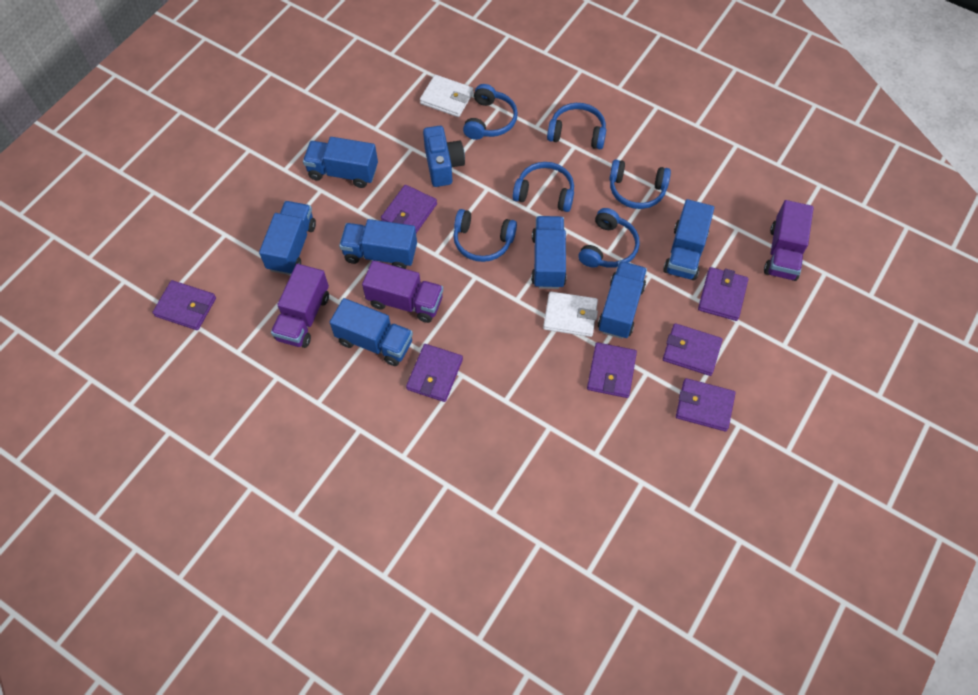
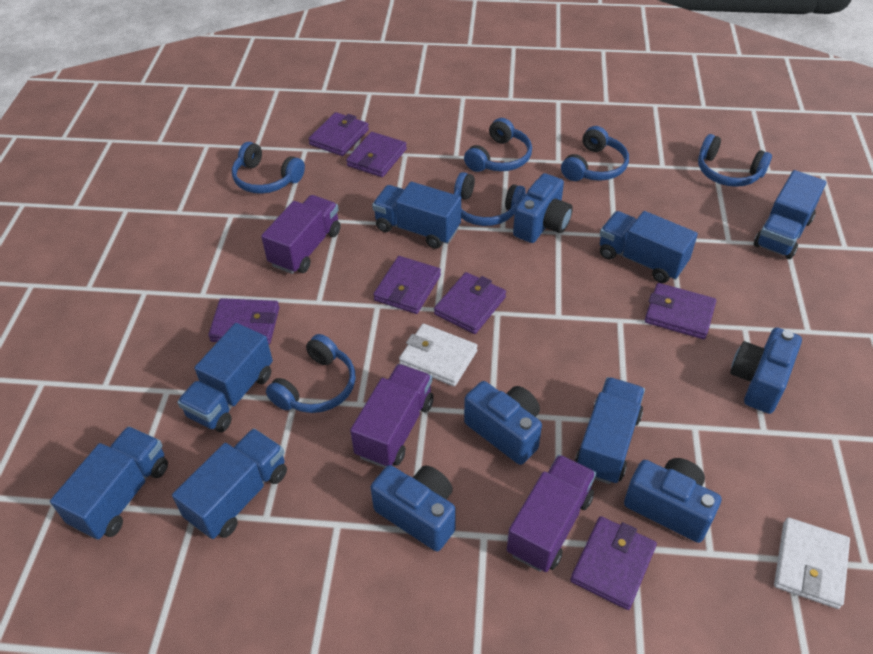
blue camera: [423,126,465,187] = 1 -> [370,465,456,551] [464,381,542,465] [513,173,573,243] [624,458,721,543] [730,328,802,414] = 5

